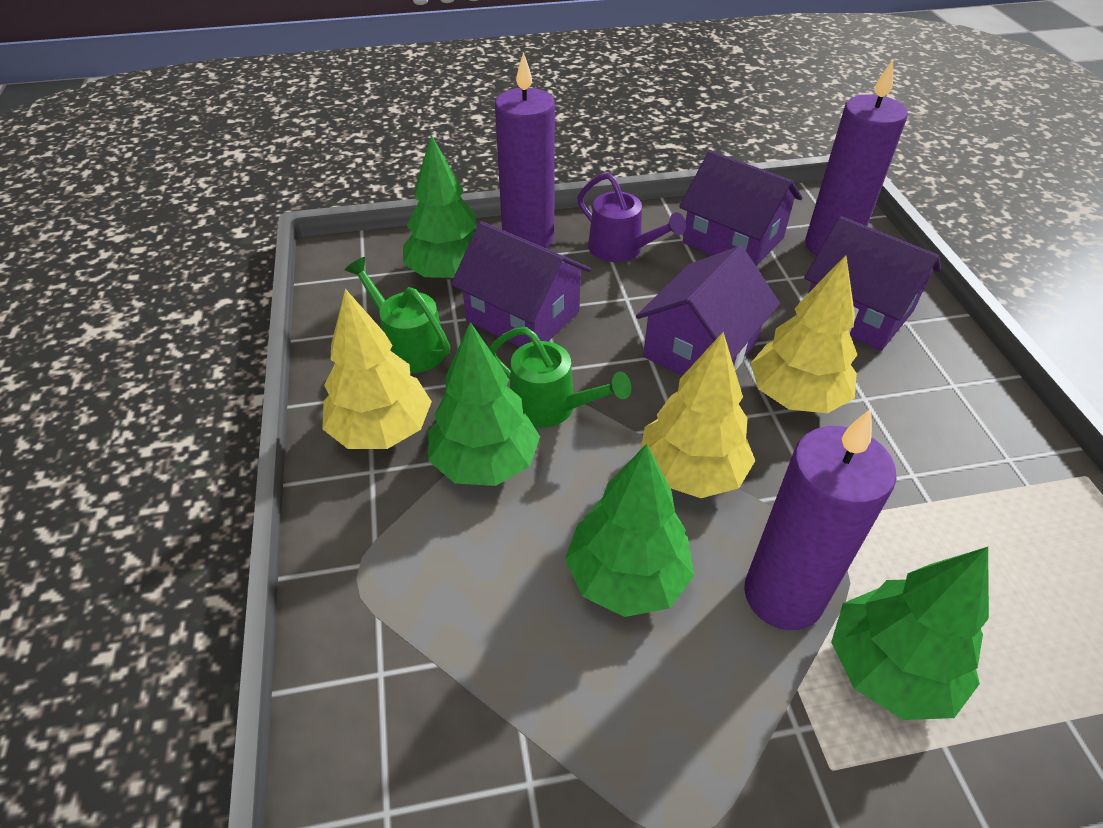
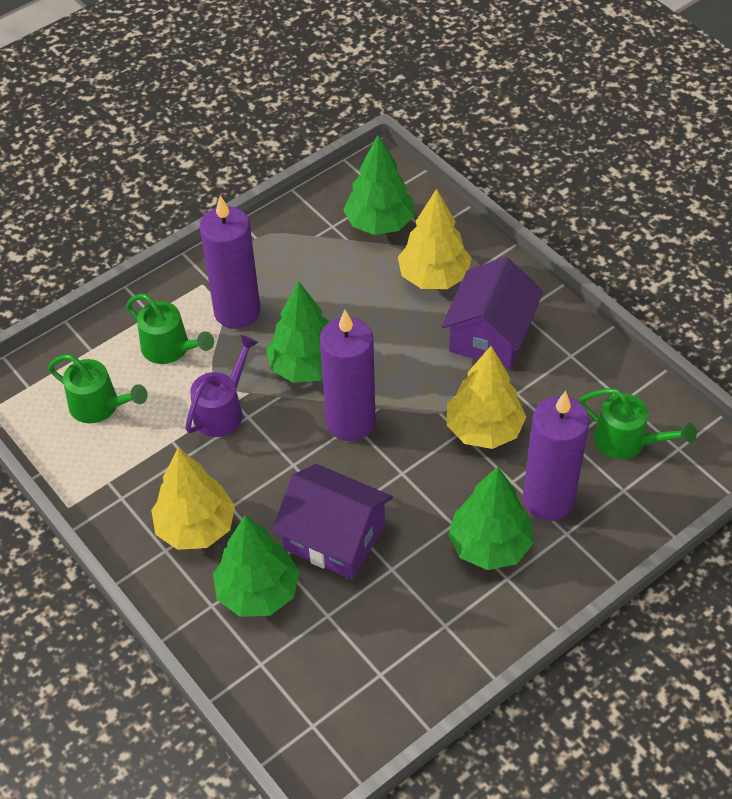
green watering can: [345,257,450,373] [489,327,631,428] = 2 -> [48,354,148,424] [126,294,214,364] [579,388,697,459] = 3
purple house: [451,221,591,347] [636,246,780,376] [679,150,803,266] [804,216,941,351] = 4 -> [273,464,393,580] [441,257,543,369] = 2

